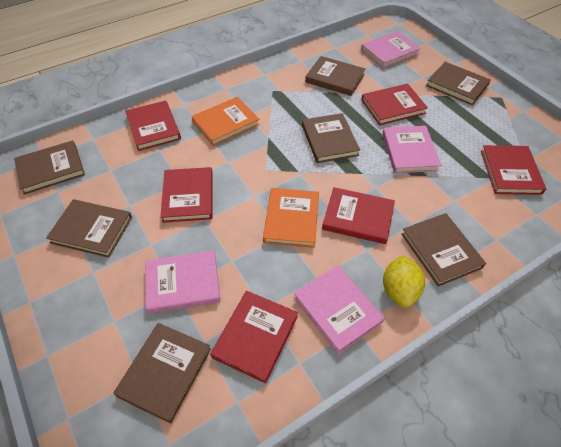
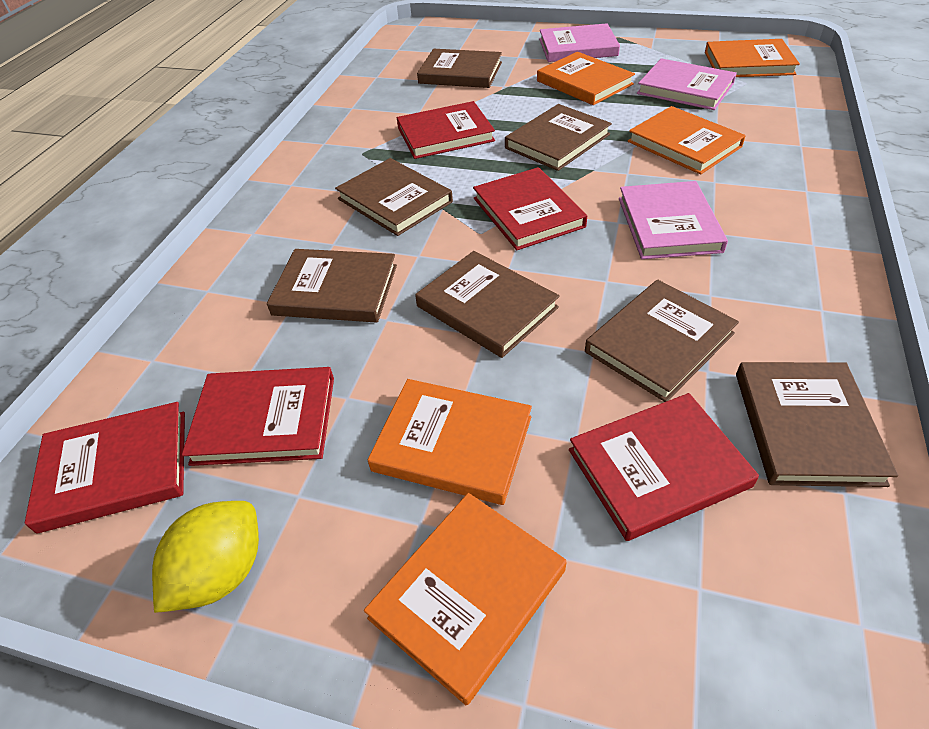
orange book: [192,97,260,146] [263,188,319,248] = 2 -> [364,493,567,705] [368,379,532,505] [537,52,635,105] [628,106,746,174] [705,39,800,77] = 5
pink book: [145,250,220,314] [294,266,385,354] [361,31,421,69] [382,126,441,174] = 4 -> [539,23,620,62] [619,181,728,259] [637,58,737,110] = 3
red book: [125,101,181,151] [161,167,213,223] [210,291,298,384] [322,187,395,244] [361,84,428,125] [481,145,546,195] = 6 -> [25,402,185,533] [182,367,334,466] [397,101,495,159] [473,167,587,250] [569,393,759,541] = 5

